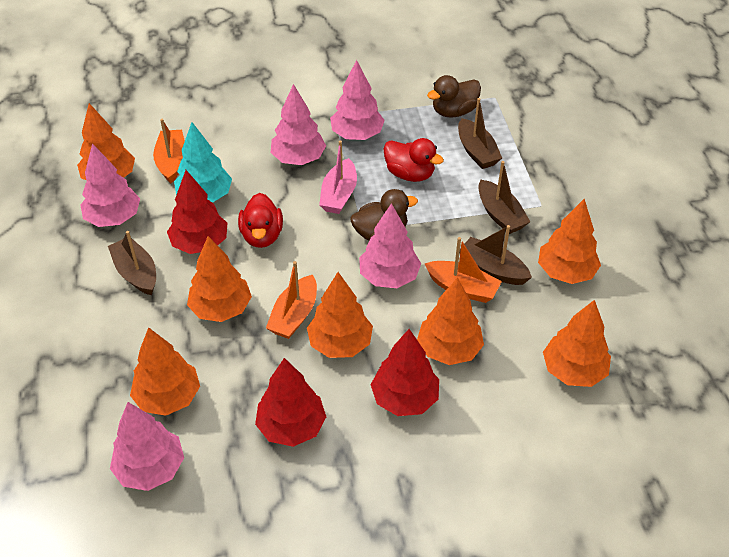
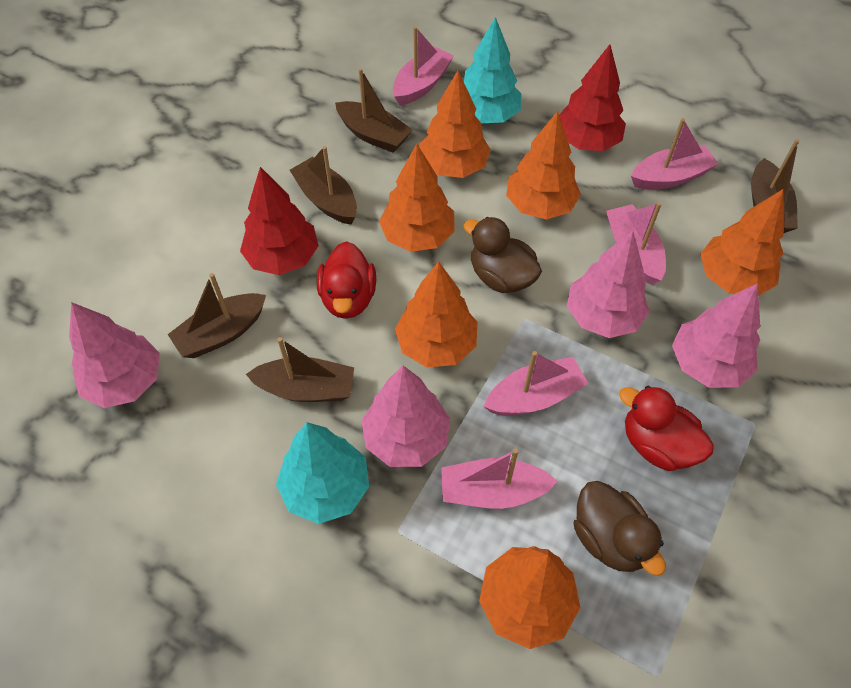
brown boat: [108,231,156,295] [458,98,502,169] [460,225,532,285] [478,161,530,234] = 4 -> [167,273,266,358] [246,337,354,402] [290,146,357,224] [335,68,412,153] [751,139,799,233] = 5
orange boat: [153,119,185,183] [266,261,317,339] [425,237,502,303] = 3 -> none = 0
orange tree: [77,103,135,181] [130,327,200,416] [187,236,252,322] [307,272,373,358] [417,278,484,365] [538,199,601,284] [543,300,611,387] = 7 -> [379,144,454,252] [395,262,478,367] [420,71,491,178] [479,546,580,649] [506,111,581,220] [700,189,785,295] = 6
pink boat: [319,140,357,214] = 1 -> [393,26,454,106] [441,448,557,509] [484,351,589,415] [606,202,666,285] [631,118,719,189] = 5
pink tree: [80,143,140,227] [110,402,184,491] [271,84,326,165] [330,60,385,140] [359,203,421,288] = 5 -> [69,302,160,408] [362,366,451,467] [567,231,649,338] [672,283,760,388] = 4
red tree: [167,170,227,254] [255,358,326,447] [371,329,439,416] = 3 -> [240,167,319,275] [559,44,626,151] = 2
turquoise tree: [174,122,232,203] = 1 -> [276,422,369,524] [464,17,522,123] = 2

